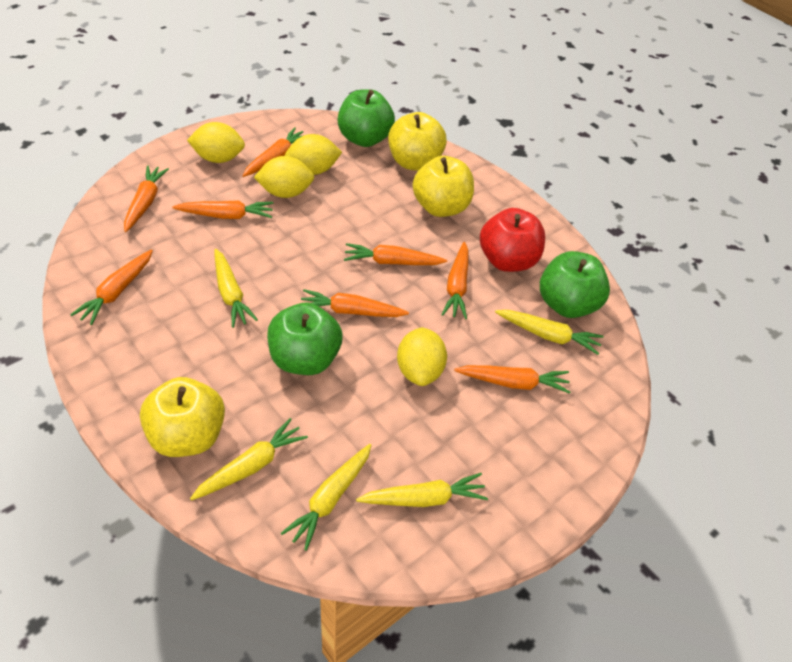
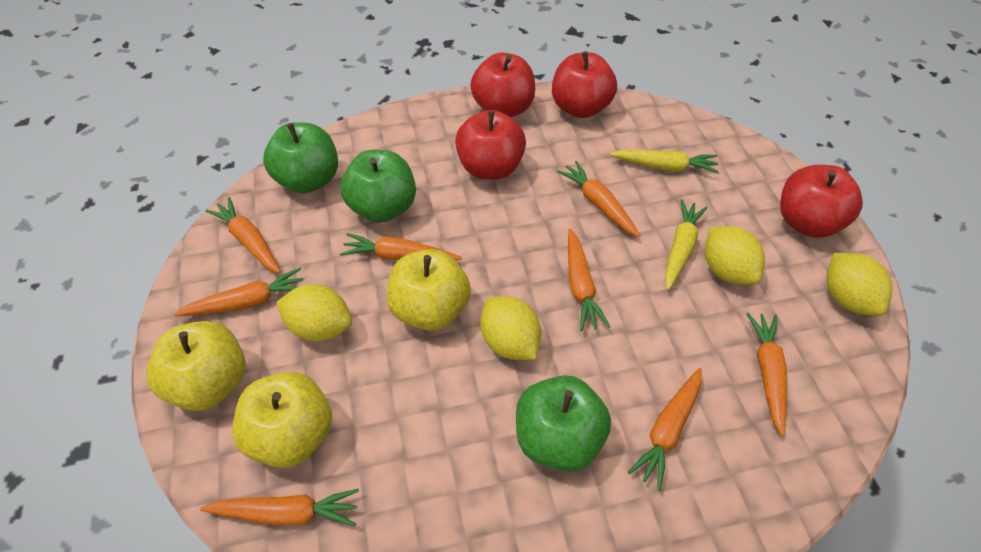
red apple: [480,208,545,272] = 1 -> [455,110,526,179] [470,52,535,117] [552,51,617,118] [780,165,863,238] = 4
yellow carrot: [190,418,308,501] [214,249,258,328] [281,444,371,551] [356,473,488,507] [495,310,604,355] = 5 -> [610,150,719,173] [665,199,708,290] = 2

